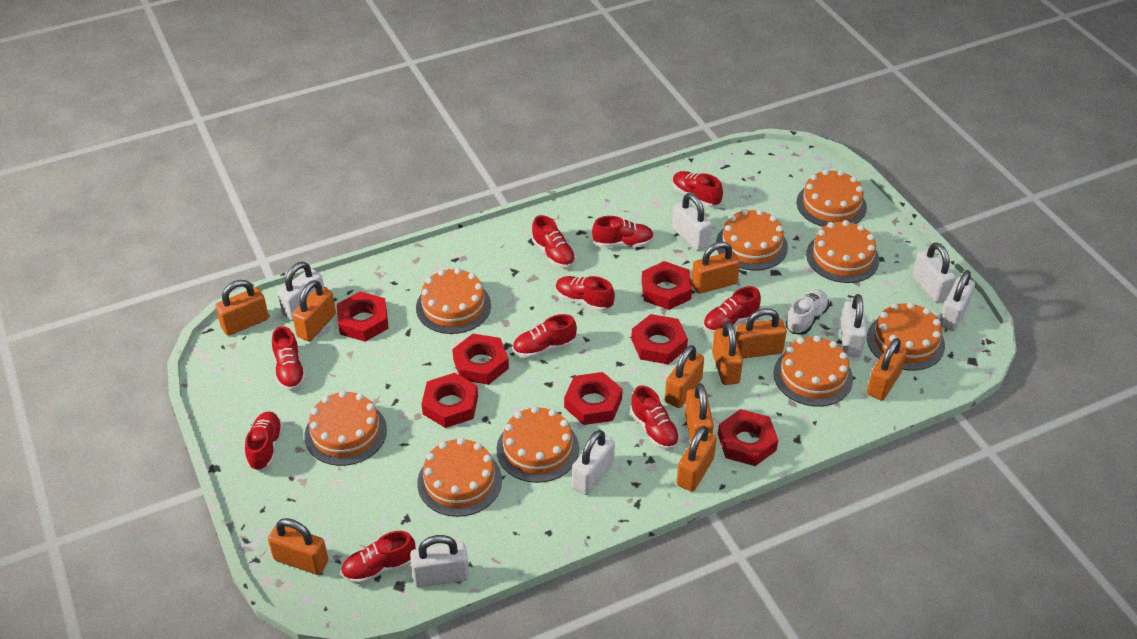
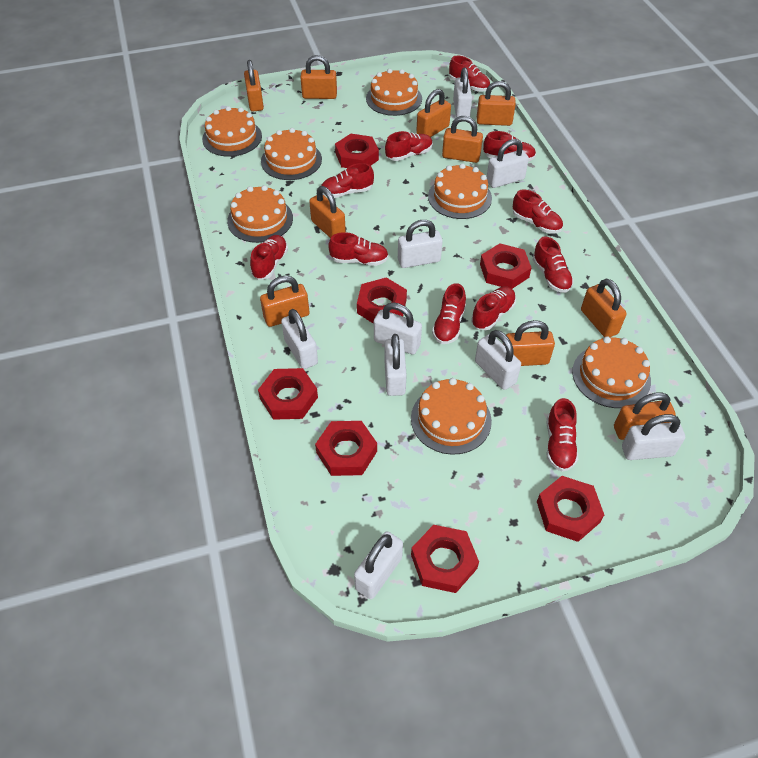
orange cake: [304,390,387,466] [416,268,491,334] [417,438,502,517] [497,406,579,483] [716,209,788,271] [773,335,853,407] [797,169,867,227] [806,220,879,283] [867,302,945,371] = 9 -> [202,106,262,157] [227,185,293,243] [261,128,322,180] [366,69,422,116] [411,378,492,455] [428,163,492,219] [572,336,651,408] = 7
red shoe: [245,411,283,471] [272,326,306,390] [341,531,416,584] [513,314,577,358] [532,215,576,268] [555,276,615,312] [592,216,654,247] [630,385,680,450] [672,171,723,207] [703,286,761,333] = 10 -> [250,235,288,280] [321,163,374,198] [328,232,389,266] [385,131,433,161] [432,283,466,344] [449,56,490,92] [471,287,516,330] [483,131,536,162] [513,189,563,234] [533,236,574,293] [547,398,578,472] = 11
white padlock: [278,262,324,321] [410,535,469,587] [572,430,615,495] [672,193,712,251] [840,294,867,357] [912,242,956,303] [940,270,975,331] = 7 -> [281,309,318,369] [354,531,403,599] [374,302,422,355] [384,334,407,396] [398,220,443,268] [453,68,472,118] [475,330,521,390] [487,139,529,188] [622,414,685,460] = 9
white shoe: [786,289,829,335] = 1 -> none = 0

